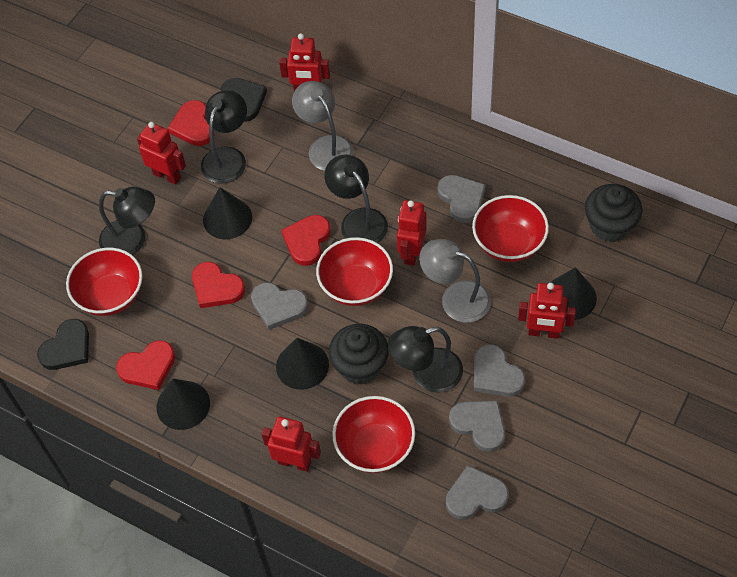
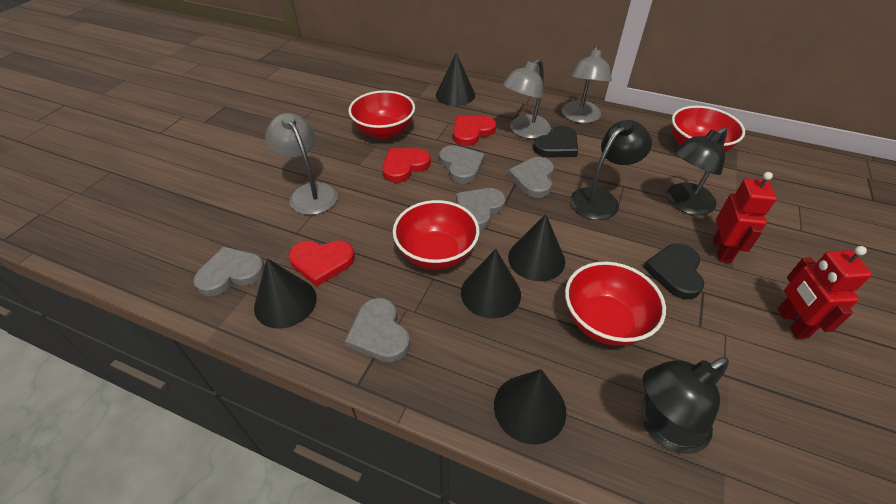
black cone: [156,378,210,430] [203,187,252,239] [276,338,329,390] [550,267,597,320] = 4 -> [254,258,317,329] [436,53,475,106] [461,249,521,318] [494,369,566,445] [508,214,565,281] = 5
black cupcake: [329,324,389,384] [585,184,643,242] = 2 -> none = 0
black lamp: [99,187,155,255] [201,90,247,184] [324,154,388,243] [388,326,463,392] = 4 -> [570,120,652,220] [640,357,729,454] [667,128,727,215] = 3
grey lamp: [292,81,354,171] [419,239,491,323] = 2 -> [265,113,338,215] [503,59,551,139] [562,45,612,123] = 3
red heart: [116,340,175,390] [168,100,214,146] [192,262,245,308] [281,215,331,266] = 4 -> [289,240,355,287] [382,148,431,183] [453,116,496,146] = 3
red robot: [137,122,186,184] [262,417,321,472] [279,33,330,91] [397,200,427,266] [518,283,576,339] = 5 -> [713,172,777,263] [778,246,872,339] = 2

